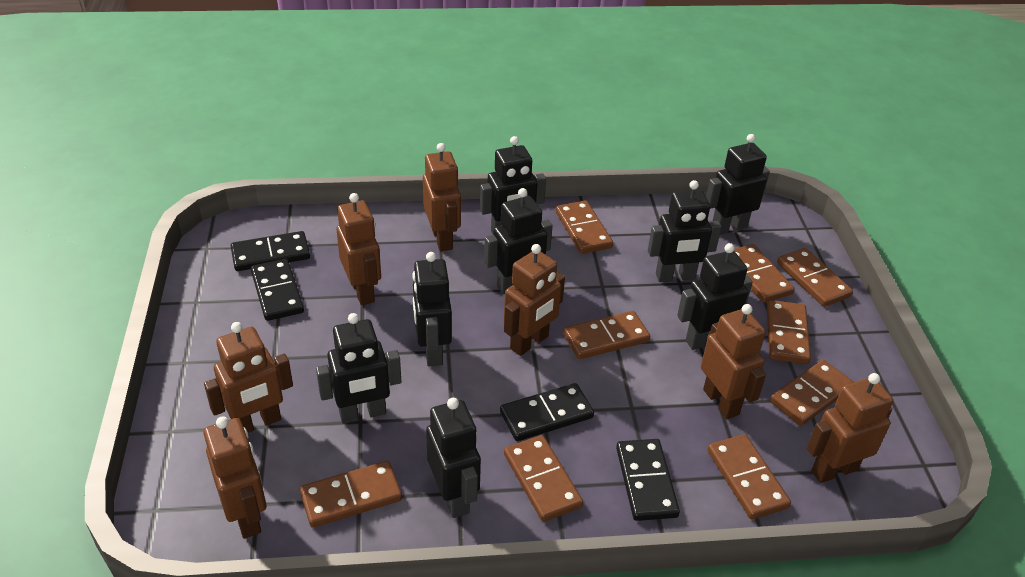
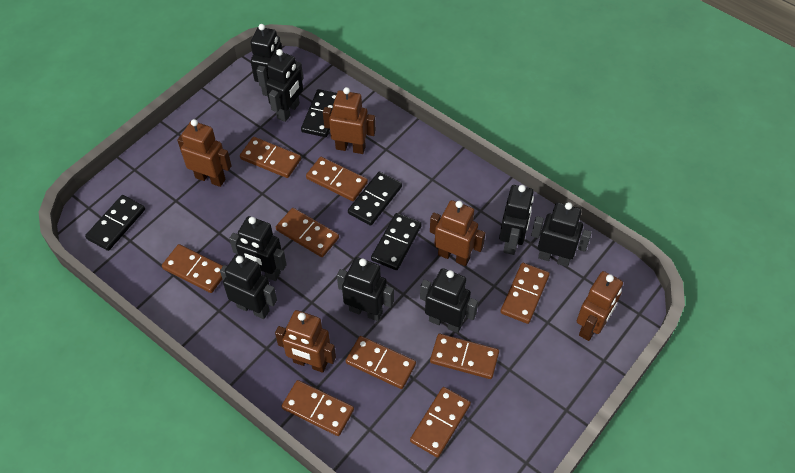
brown robot: [203,416,266,539] [204,322,293,433] [336,193,381,305] [423,143,461,251] [504,244,565,356] [701,304,766,419] [807,373,893,483] = 7 -> [177,119,232,187] [275,310,336,373] [323,87,376,154] [430,200,485,266] [577,271,623,341] = 5

